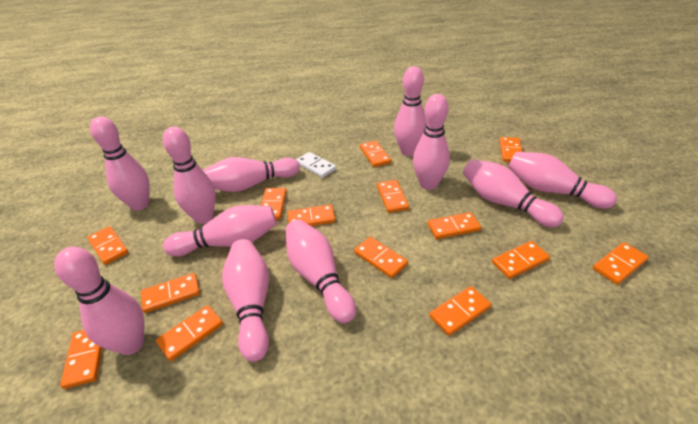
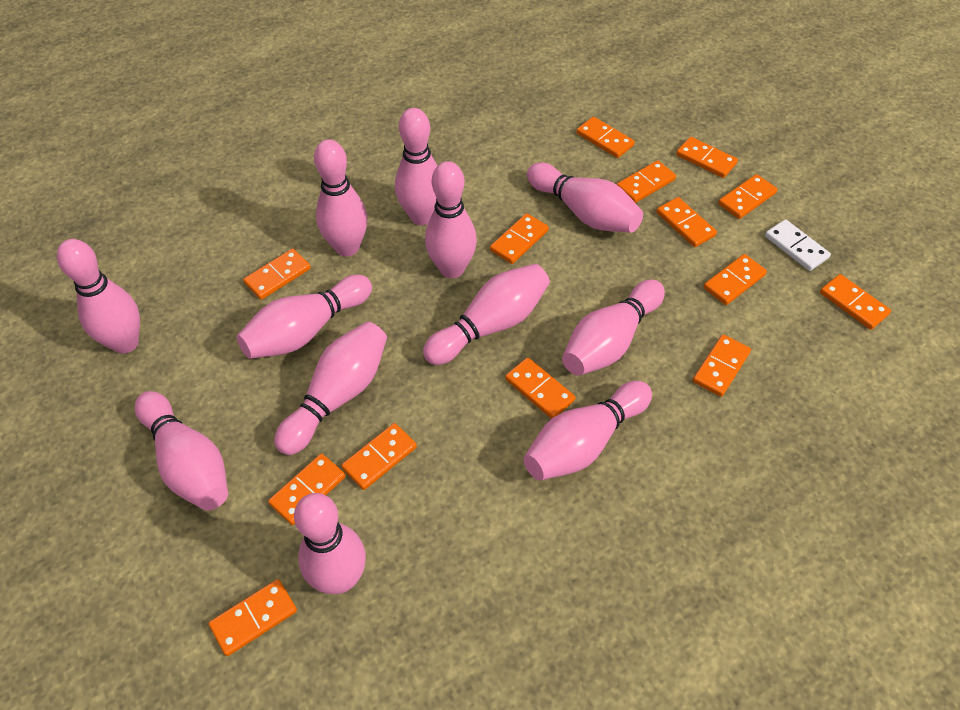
pink bowling pin: [54,247,144,355] [90,116,150,211] [163,127,216,224] [163,205,277,257] [203,157,300,192] [222,239,269,362] [285,219,356,323] [394,66,426,156] [413,94,450,190] [463,159,564,227] [508,152,617,209] = 11 -> [57,239,140,354] [135,391,228,510] [237,275,372,359] [274,322,387,455] [294,493,366,594] [314,139,368,257] [395,108,437,225] [423,264,550,365] [425,161,477,278] [523,381,652,480] [527,162,643,233] [562,279,665,376] = 12

